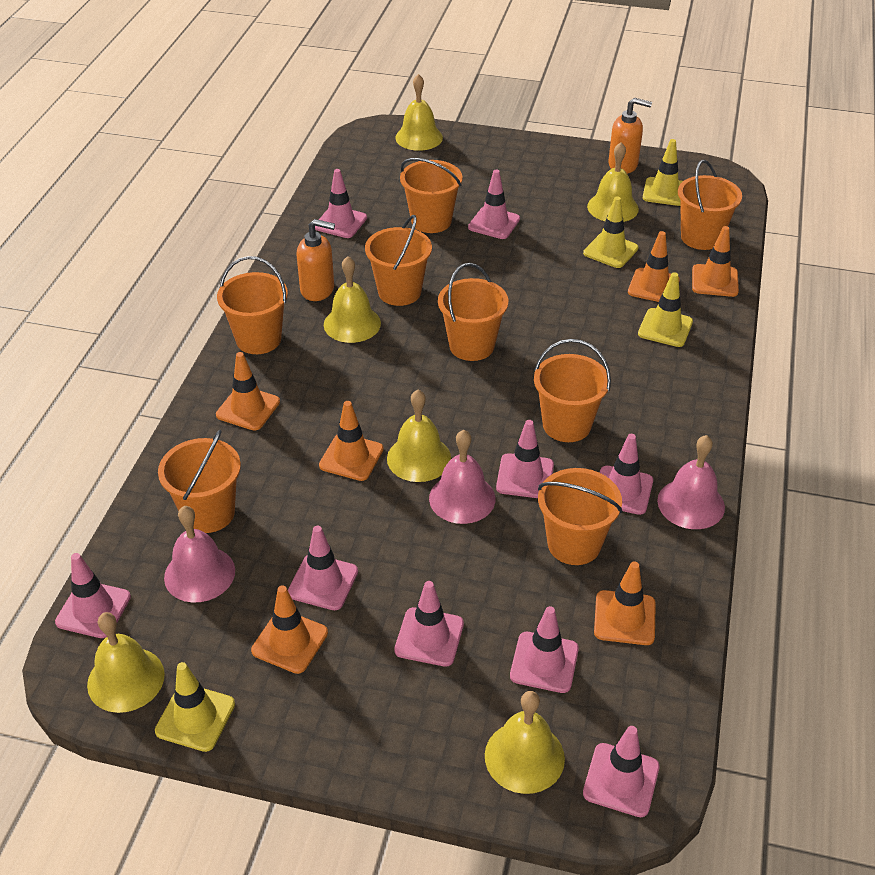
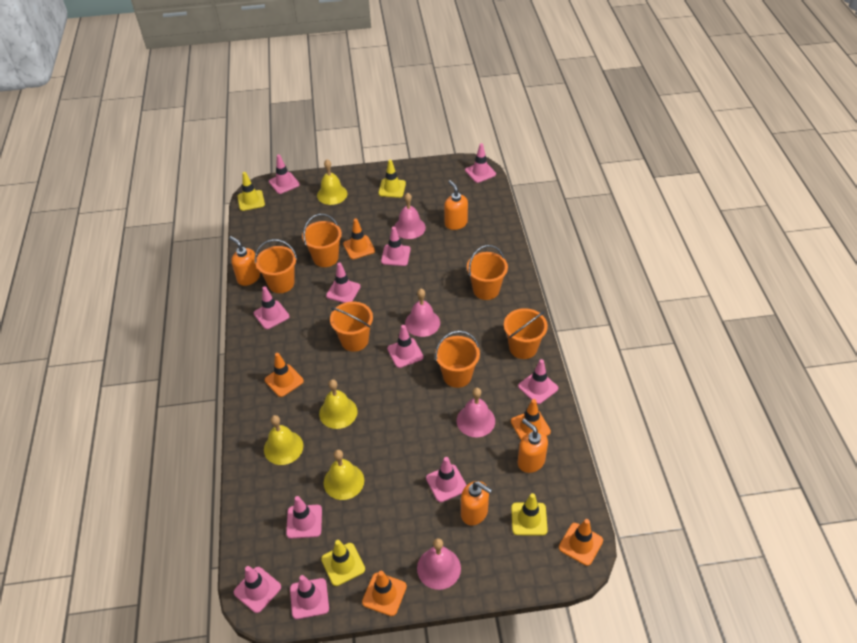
orange bucket: [158,430,241,533] [217,256,288,354] [365,215,432,306] [400,158,463,233] [438,263,508,361] [534,339,611,442] [538,468,622,565] [678,160,742,250] = 8 -> [255,239,297,293] [302,214,342,267] [330,302,373,352] [435,331,480,388] [467,245,508,300] [504,308,548,359] = 6
orange soap dispenser: [297,219,335,301] [608,98,652,174] = 2 -> [229,236,260,286] [444,180,468,230] [461,481,492,526] [517,418,548,473] = 4
orange traffic cone: [216,352,280,431] [251,585,328,674] [319,401,384,481] [594,561,656,645] [628,231,680,302] [692,226,739,297] = 6 -> [265,353,304,397] [343,218,375,259] [362,571,407,616] [511,399,551,440] [559,519,603,566] = 5
pink bell: [164,506,235,603] [429,430,495,524] [657,435,725,529] = 3 -> [394,193,426,239] [405,289,440,337] [417,538,461,590] [457,388,495,437] = 4
pink traffic cone: [55,553,131,638] [288,526,358,610] [315,169,367,238] [394,581,464,667] [468,170,520,239] [496,420,554,498] [510,606,579,693] [583,726,660,817] [600,434,653,515] = 9 -> [234,566,281,613] [254,286,289,329] [269,154,300,194] [286,496,322,539] [290,575,329,619] [326,262,361,303] [381,226,410,266] [387,325,424,368] [426,457,467,502] [465,143,496,183] [518,359,558,404] = 11
yellow bell: [87,612,165,713] [324,256,381,343] [387,390,451,482] [396,74,443,151] [485,691,565,794] [587,142,639,222] = 6 -> [264,415,303,465] [317,160,347,205] [319,379,358,429] [324,450,364,500] = 4

